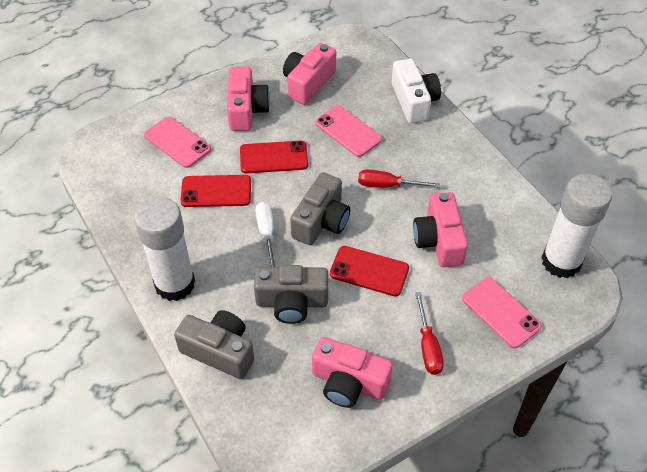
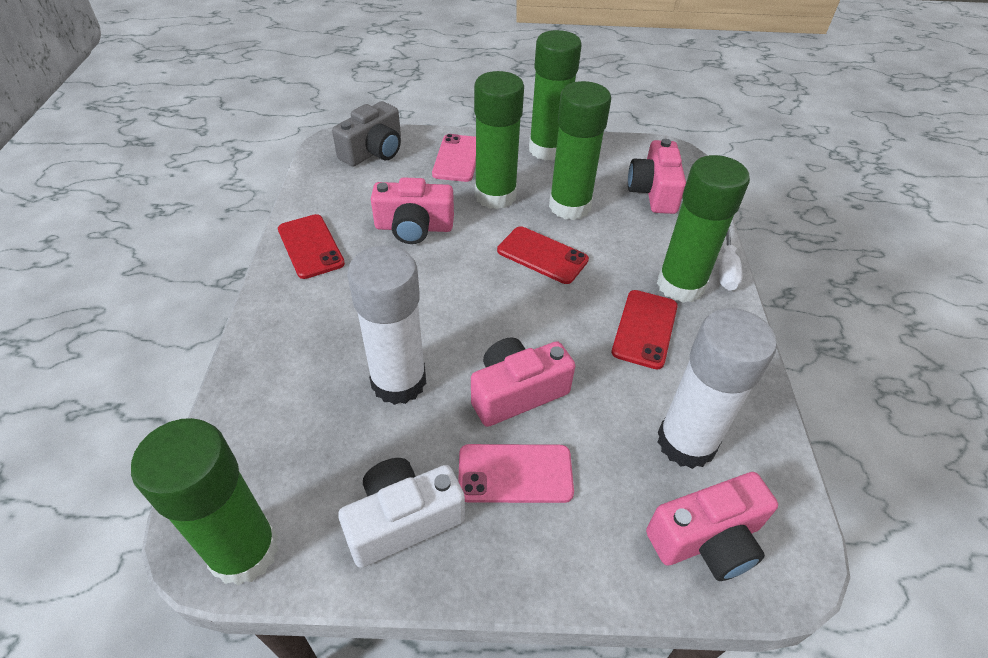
green glue stick: none = 0 -> [131,418,279,586] [474,71,524,209] [529,30,582,161] [549,81,611,220] [657,155,750,303] = 5
grey camera: [174,310,254,379] [254,265,328,324] [290,172,350,245] = 3 -> [332,101,401,167] = 1
pink phone: [144,117,211,168] [315,106,382,157] [462,277,542,348] = 3 -> [432,134,476,182] [458,444,574,503] = 2
red screwdriver: [358,170,440,188] [415,292,444,375] = 2 -> none = 0

